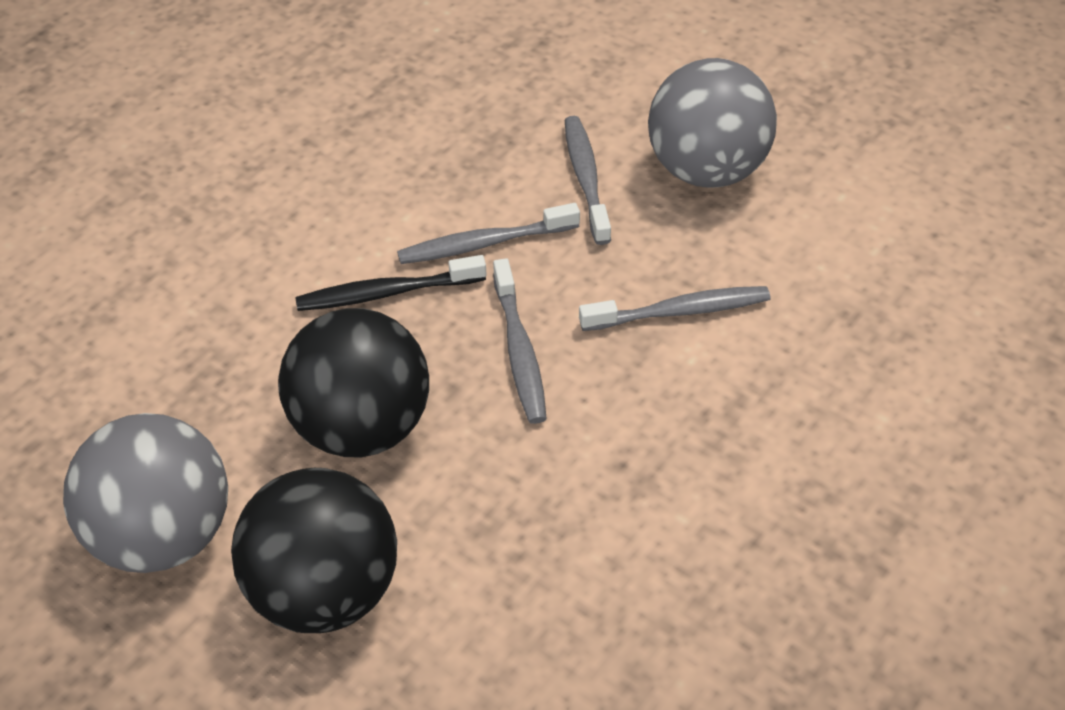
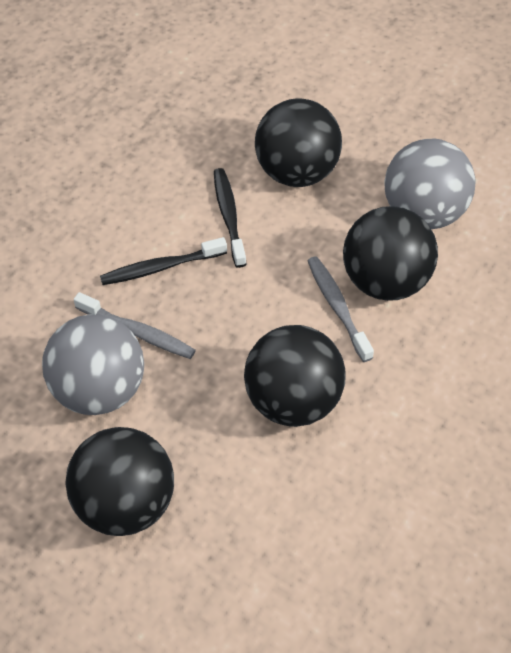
black ball: [231,468,397,633] [278,308,429,457] = 2 -> [65,427,174,536] [244,325,346,427] [255,99,342,187] [343,206,438,301] = 4
black toothbrush: [295,255,487,311] = 1 -> [100,237,227,285] [214,168,247,268] = 2
grey toothbrush: [397,203,580,264] [493,258,547,424] [565,116,611,245] [579,286,770,331] = 4 -> [74,292,196,359] [307,256,374,362] = 2

